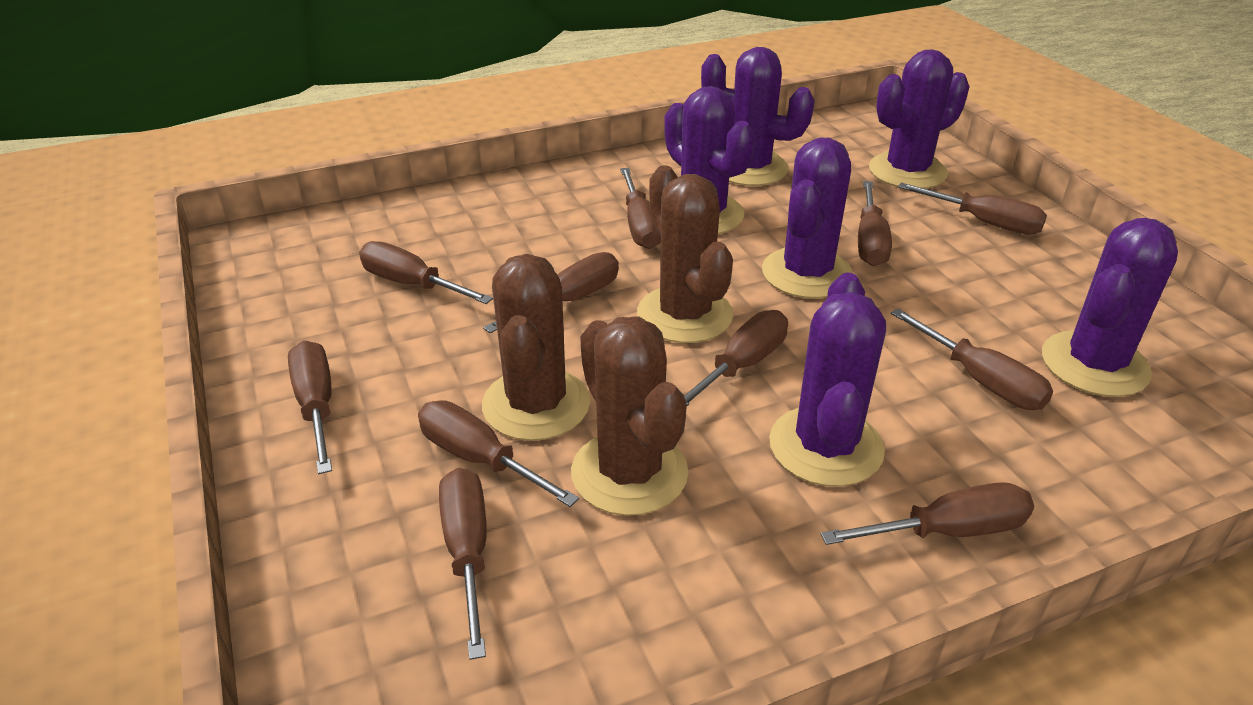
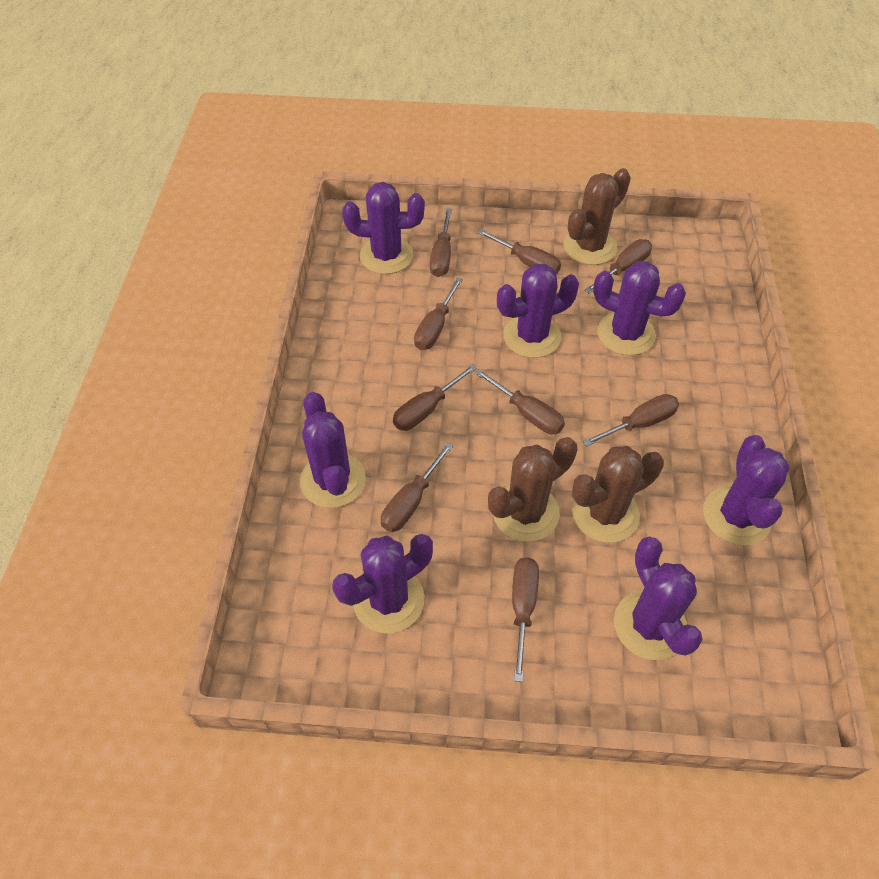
brown screwdriver: [288,340,332,474] [359,241,493,304] [418,400,579,507] [439,468,487,660] [483,252,619,334] [620,168,661,249] [684,310,788,407] [821,482,1034,545] [858,181,892,266] [891,309,1053,410] [898,183,1047,235] = 11 -> [381,442,454,532] [393,364,477,431] [414,277,463,350] [430,208,452,277] [475,369,565,434] [477,229,561,274] [512,557,539,682] [583,394,679,446] [585,239,652,293] = 9
purple cactus: [664,86,755,234] [701,47,815,186] [762,137,853,298] [769,272,886,487] [869,49,970,189] [1042,218,1178,397] = 6 -> [300,392,366,508] [332,534,433,633] [342,182,425,274] [497,264,579,358] [593,261,686,355] [614,537,703,660] [703,435,790,545] = 7

